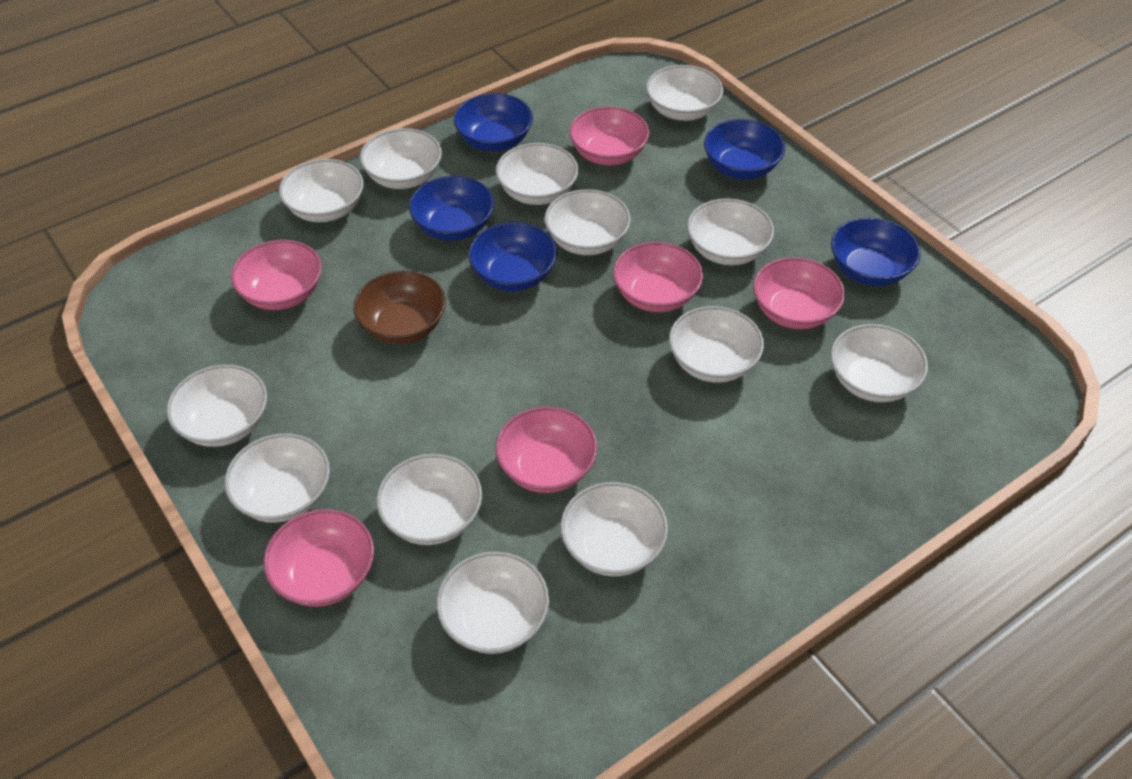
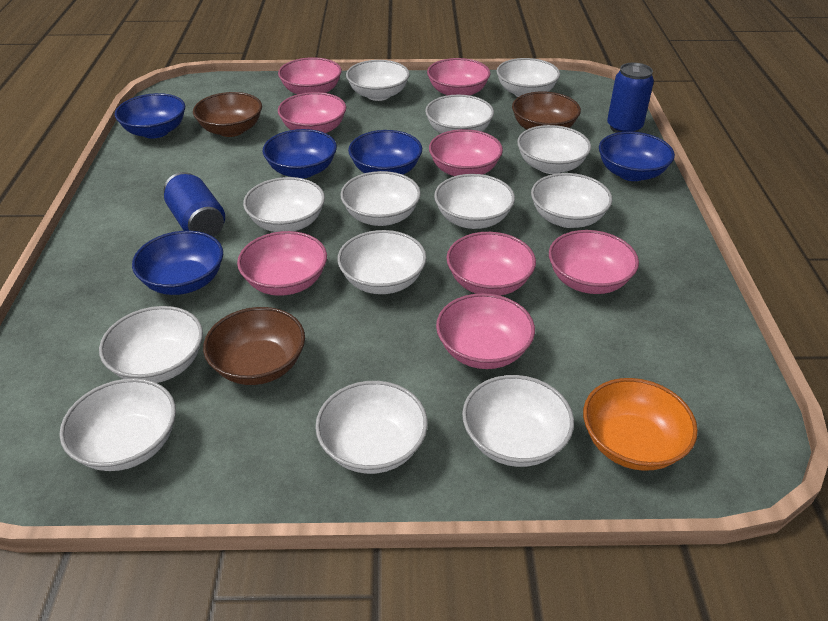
blue can: none = 0 -> [164,172,225,237] [607,63,654,133] = 2
brown bowl: [353,271,446,344] = 1 -> [193,92,262,137] [203,307,305,385] [512,91,581,130] = 3
orange bowl: none = 0 -> [583,378,698,471] = 1
pink bowl: [231,240,322,310] [263,509,374,607] [495,406,598,493] [569,106,650,165] [613,242,703,312] [753,257,845,329] = 6 -> [237,231,327,296] [278,57,342,94] [278,92,346,133] [427,58,490,95] [429,129,503,176] [436,293,535,369] [446,232,536,296] [549,230,639,294] = 8

